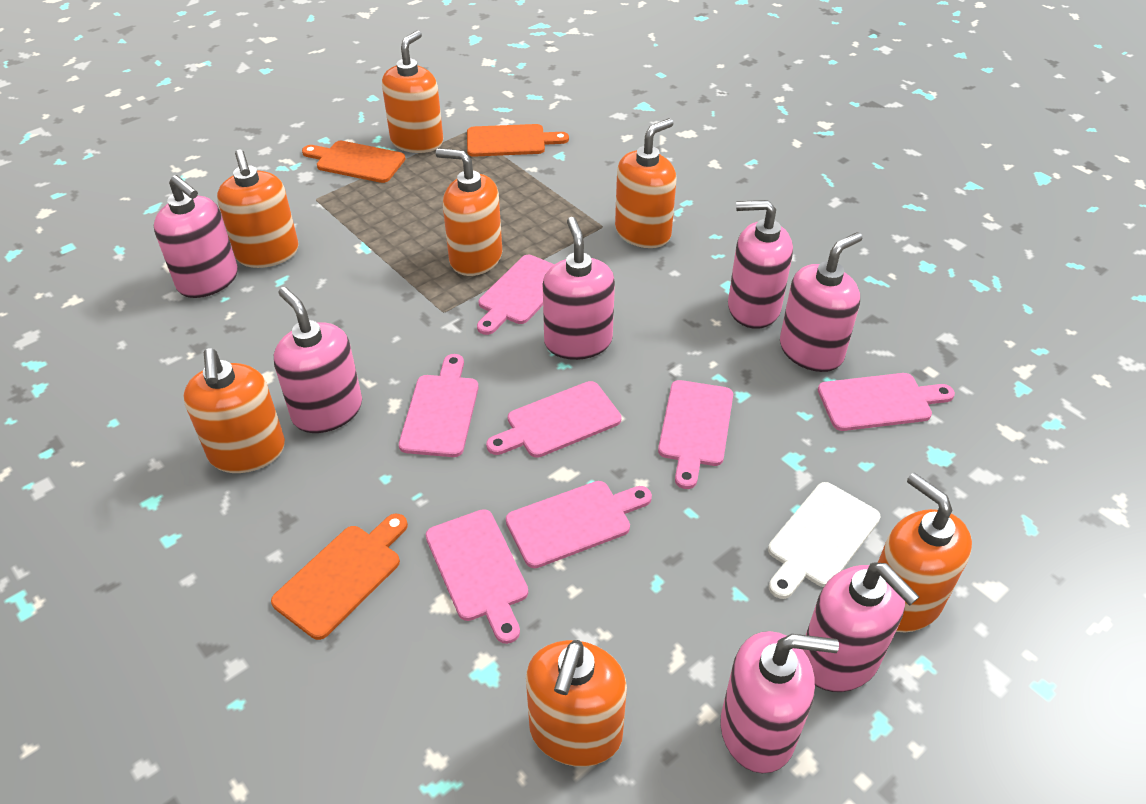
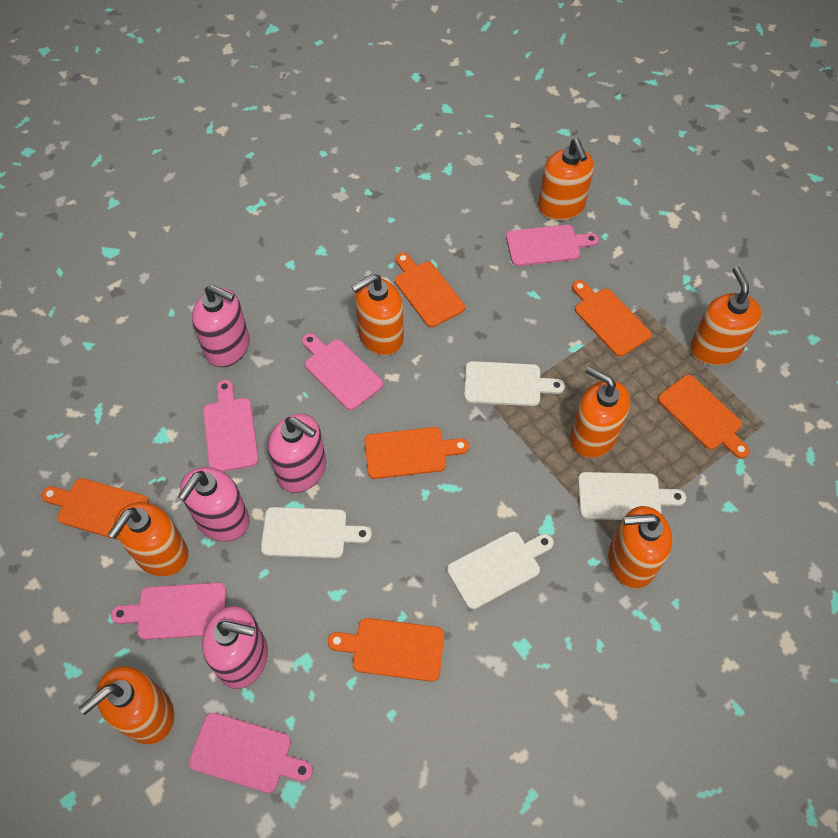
orange cutting board: [271,514,408,640] [302,141,405,183] [467,124,569,157] = 3 -> [41,478,149,540] [328,618,444,682] [364,427,469,479] [395,252,465,327] [572,280,652,357] [658,375,750,459] = 6
pink cutting board: [399,354,478,457] [425,509,528,644] [477,255,554,335] [486,381,622,458] [506,481,652,568] [658,380,733,489] [818,373,955,431] = 7 -> [111,582,226,640] [189,713,313,793] [203,380,259,472] [302,333,383,410] [506,225,599,266] = 5
pink soap dispenser: [154,175,238,298] [274,287,362,433] [543,217,615,360] [720,631,839,773] [728,200,793,329] [780,232,862,372] [803,562,919,692] = 7 -> [178,467,249,542] [192,285,250,367] [202,606,268,689] [268,414,326,493] = 4
white cutting board: [768,482,880,599] = 1 -> [261,507,372,559] [447,531,554,609] [464,361,565,406] [578,472,686,520] = 4

